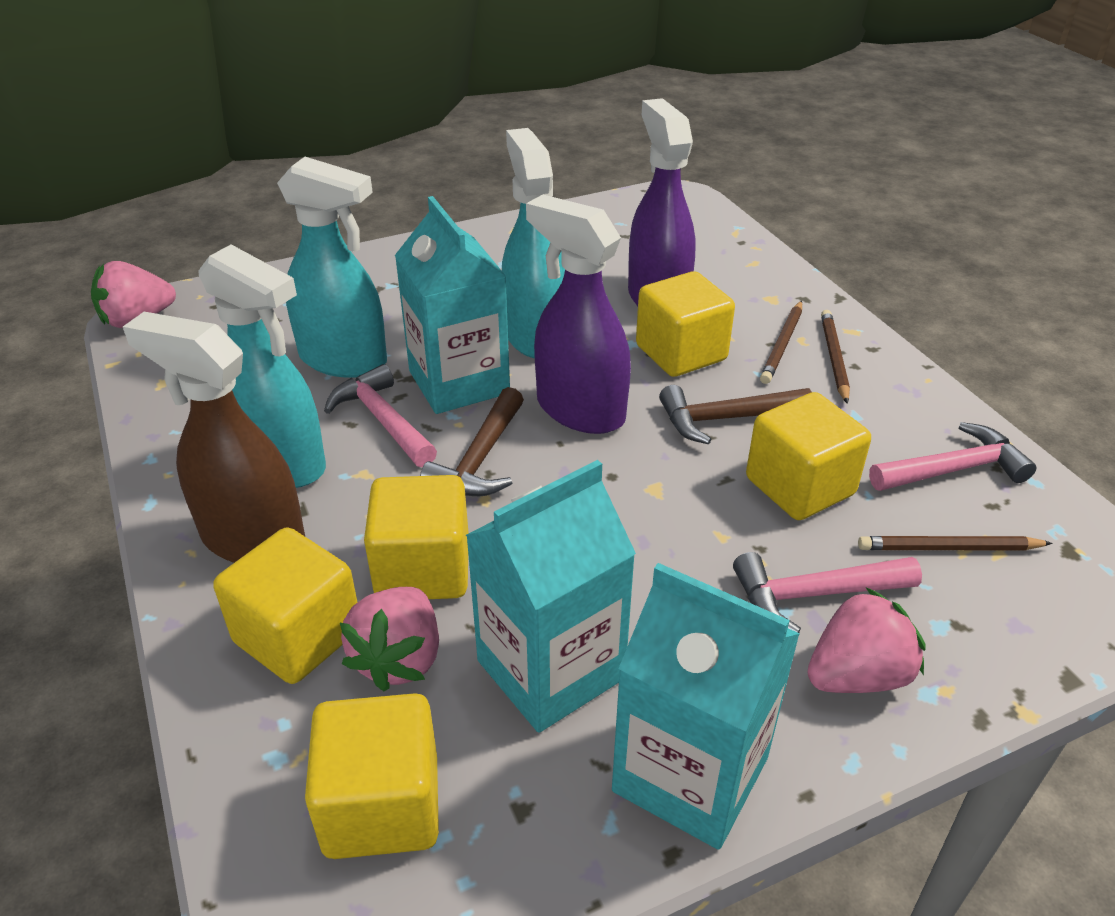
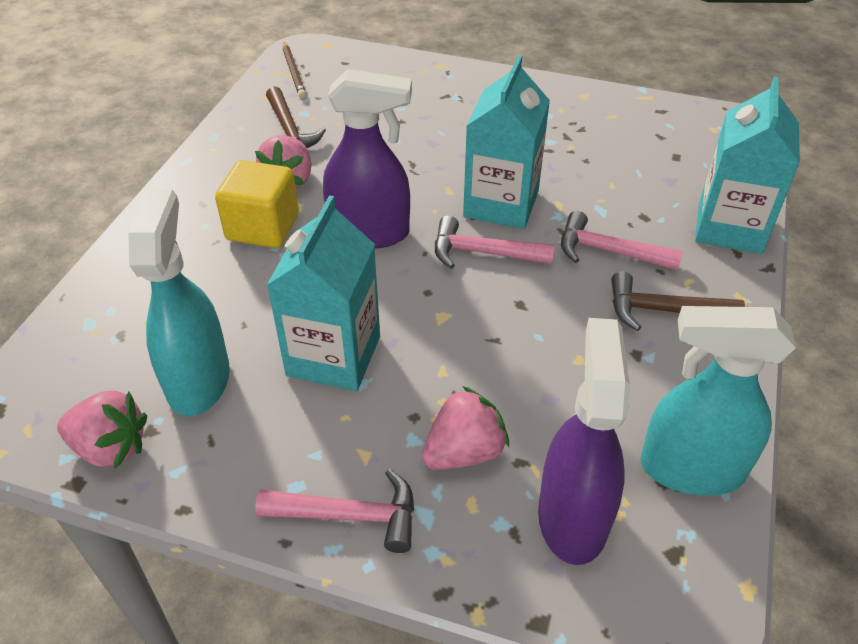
brown pencil: [760,301,802,384] [821,310,850,404] [858,536,1053,550] = 3 -> [283,42,306,98] = 1
brown spray bottle: [123,312,305,563] = 1 -> none = 0
turquoise spray bottle: [199,244,326,488] [277,157,387,378] [502,128,565,358] = 3 -> [128,189,230,416] [640,306,796,496] = 2
yellow cube: [213,527,358,684] [305,693,439,859] [364,475,469,599] [636,271,735,377] [746,392,871,520] = 5 -> [215,160,299,248] = 1

